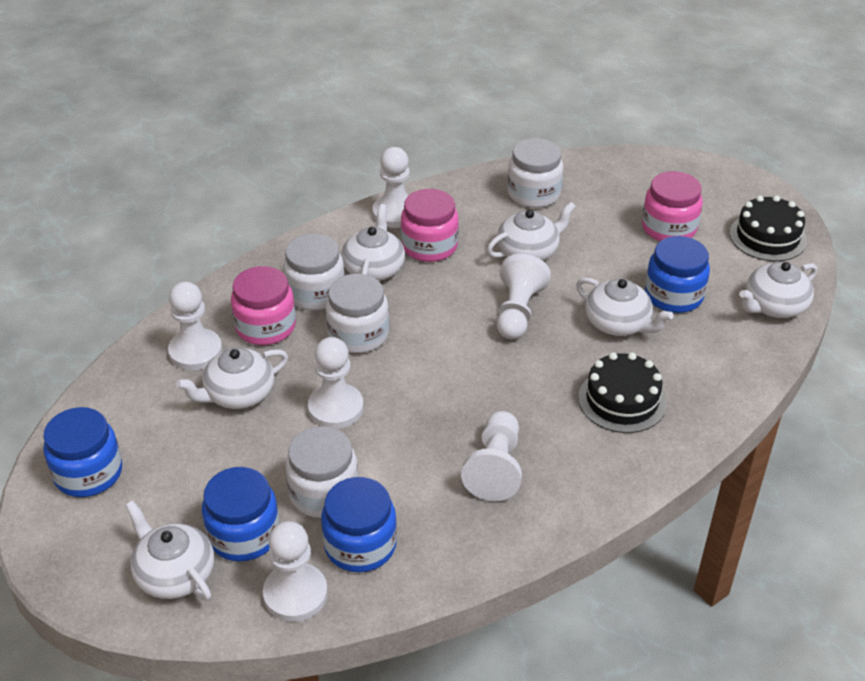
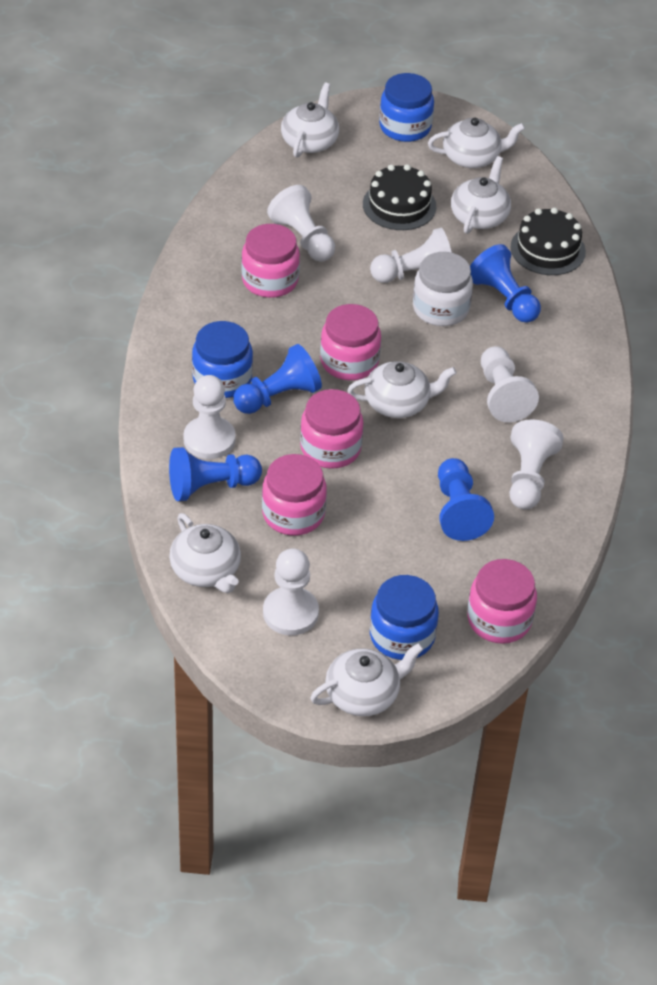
blue jar: [43,407,122,497] [202,467,279,562] [321,477,397,572] [645,236,710,313] = 4 -> [192,321,253,398] [370,575,439,660] [379,73,434,142] = 3
blue pawn: none = 0 -> [169,447,262,501] [233,344,322,414] [438,458,494,541] [470,244,541,323] = 4
pink jar: [231,266,296,345] [401,189,459,262] [642,171,703,241] = 3 -> [241,224,300,298] [262,454,327,535] [300,389,363,469] [320,304,381,380] [467,559,537,644] = 5
white jar: [283,234,345,310] [285,426,359,518] [325,274,389,353] [507,138,563,208] = 4 -> [413,252,473,326] = 1

